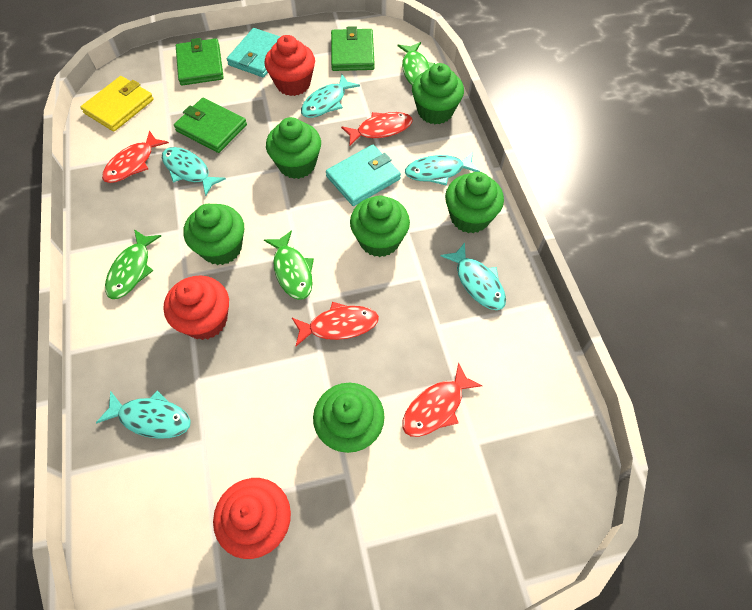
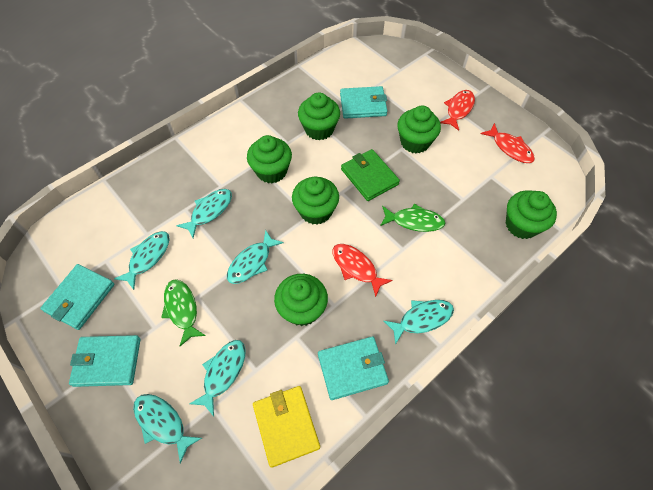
green fish: [105,229,161,299] [264,230,314,300] [398,42,435,85] = 3 -> [161,279,206,346] [380,204,445,232] = 2
green wallet: [174,98,247,153] [176,38,224,85] [331,26,375,71] = 3 -> [341,149,400,201] = 1
red cupcake: [163,276,229,340] [213,478,291,559] [265,35,315,96] = 3 -> none = 0
red fish: [102,130,169,183] [292,302,379,346] [341,112,413,146] [402,362,483,437] = 4 -> [333,244,393,297] [440,90,475,131] [480,123,535,163] = 3
turquoise fish: [96,390,191,439] [162,147,226,196] [301,74,360,118] [405,152,480,185] [440,243,506,310] = 5 -> [114,231,170,290] [133,394,202,464] [176,189,232,238] [189,340,246,416] [227,230,284,284] [384,300,454,345] = 6
turquoise wallet: [227,28,280,77] [326,145,401,206] = 2 -> [40,264,115,330] [69,335,141,387] [318,336,389,400] [340,86,388,119] = 4

